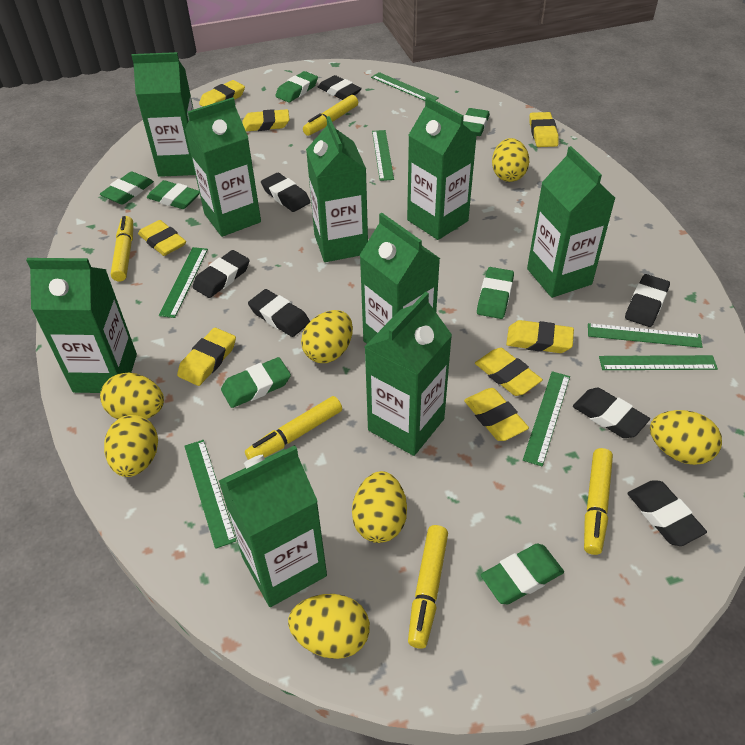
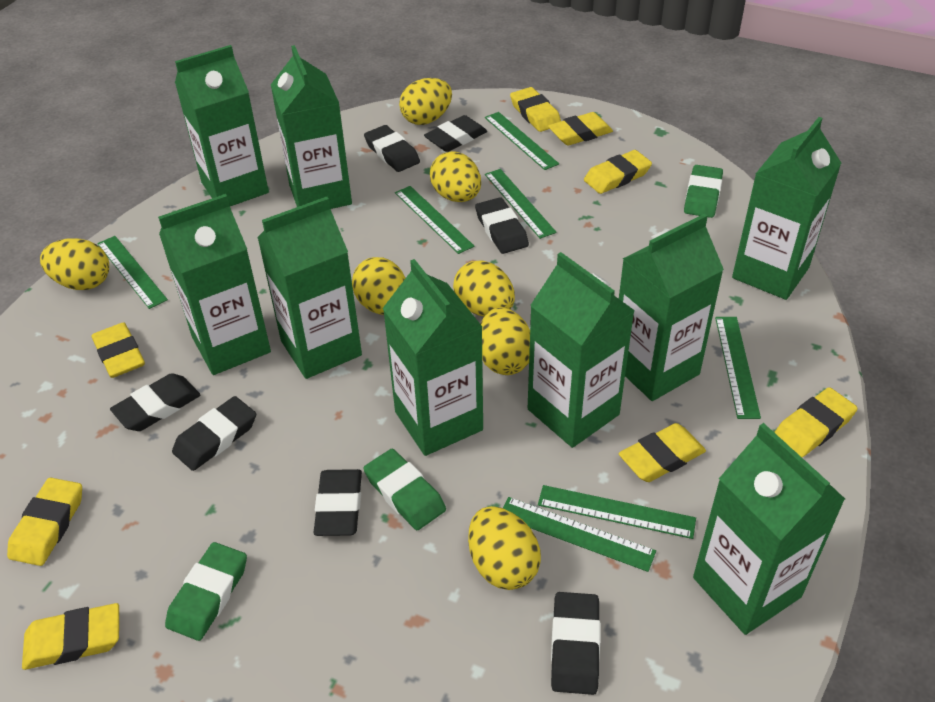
green eraser: [100,171,154,205] [147,180,200,209] [221,357,291,408] [275,71,318,103] [463,108,490,136] [477,267,514,319] [481,543,564,605] = 7 -> [165,542,247,641] [363,449,446,530] [684,165,723,218] = 3
yellow marker: [111,216,133,282] [245,396,342,460] [303,95,358,136] [408,525,448,649] [584,448,613,555] = 5 -> none = 0

